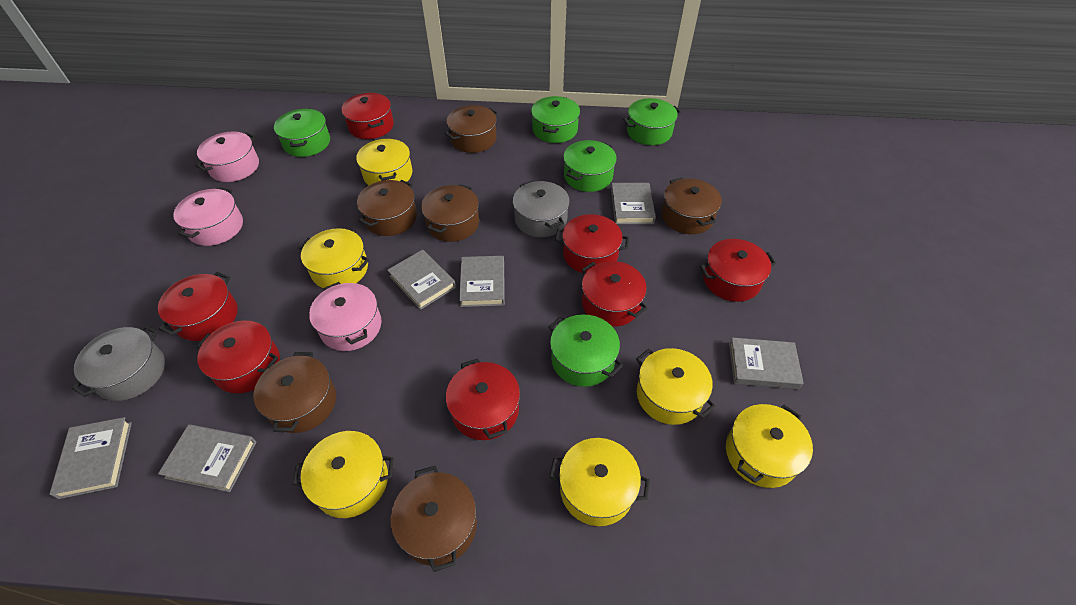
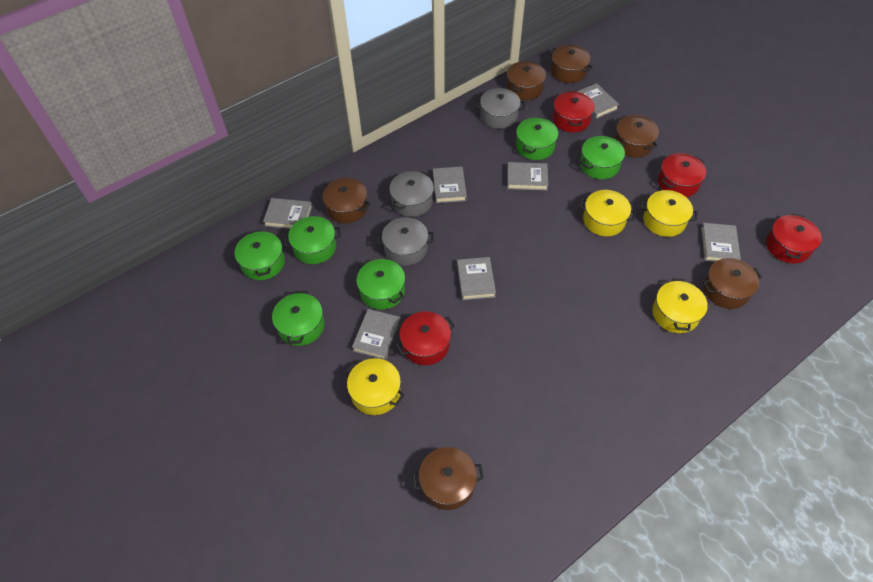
green pot: [274,108,330,157] [531,96,580,143] [548,315,623,387] [563,140,617,192] [623,98,681,145] = 5 -> [235,229,285,280] [272,291,324,346] [283,216,341,264] [356,259,405,310] [516,117,558,160] [580,136,625,179] = 6
grey book: [50,417,132,499] [158,424,256,492] [387,250,456,310] [459,256,505,307] [611,183,656,224] [729,338,803,389] = 6 -> [263,198,312,229] [352,309,401,360] [433,167,467,203] [457,257,496,300] [507,162,548,191] [577,83,619,119] [701,223,741,262] = 7
grey pot: [72,325,165,401] [513,181,570,237] = 2 -> [377,217,434,266] [389,171,434,217] [475,88,525,129] = 3
pink pot: [173,187,243,246] [195,131,259,182] [309,282,381,351] = 3 -> none = 0
red pot: [158,272,238,341] [196,321,280,393] [341,93,394,139] [446,358,520,440] [555,214,629,273] [582,261,648,327] [700,239,776,302] = 7 -> [395,311,455,365] [553,91,595,132] [658,153,706,197] [766,213,822,263] = 4
yellow pot: [292,431,394,518] [299,228,369,288] [356,138,412,185] [549,438,650,526] [636,348,716,425] [726,404,813,488] = 6 -> [344,358,405,415] [579,190,636,236] [640,190,698,237] [652,278,708,333] = 4

